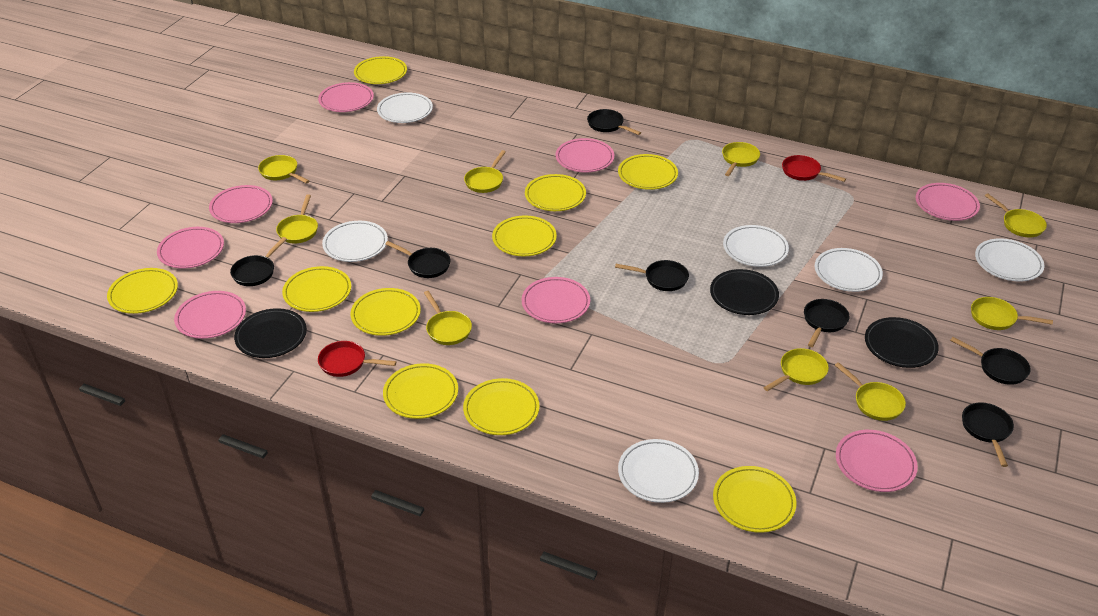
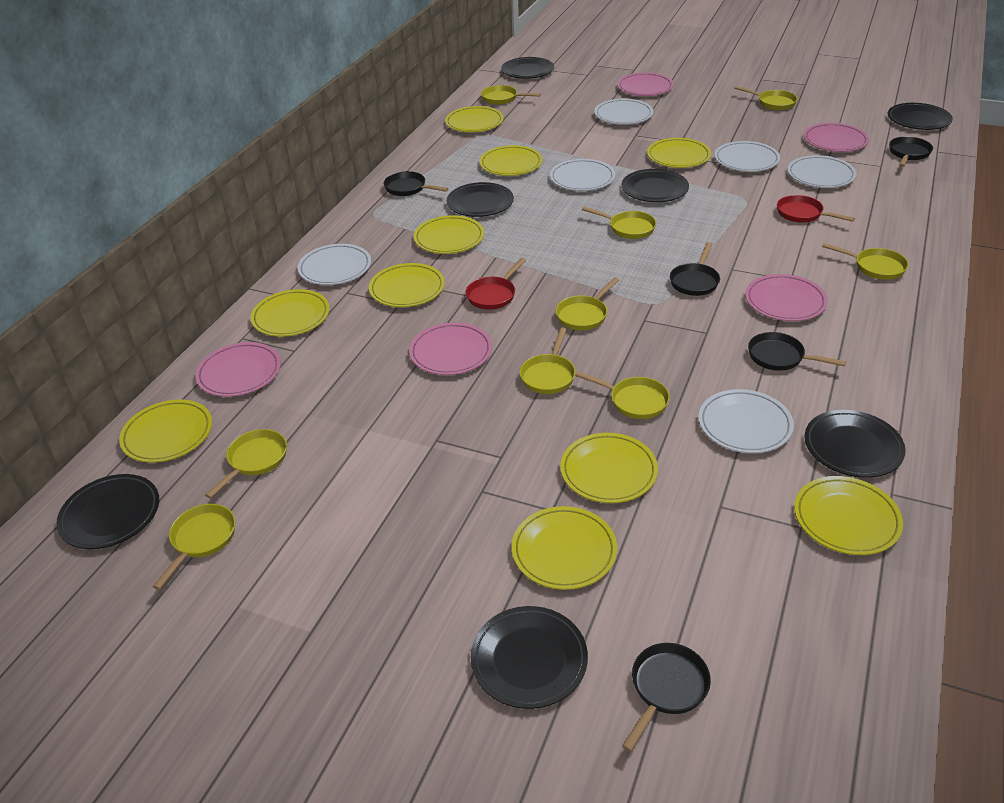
black pan: [230,237,287,286] [385,241,450,278] [587,109,641,135] [615,260,689,291] [804,299,850,347] [950,337,1031,385] [962,402,1014,467] = 7 -> [384,171,449,196] [622,643,711,752] [670,242,720,296] [748,332,846,371] [889,136,933,167] = 5
black plate: [234,308,307,358] [710,269,779,315] [865,317,939,368] = 3 -> [57,474,159,549] [447,182,514,217] [471,606,588,709] [501,57,554,79] [622,169,689,202] [804,410,905,478] [888,103,953,130] = 7
pink plate: [157,227,224,269] [174,291,246,339] [209,185,273,223] [318,82,374,112] [522,277,590,323] [556,138,614,173] [836,430,918,492] [916,183,980,221] = 8 -> [195,342,281,397] [409,322,492,375] [617,73,674,96] [745,274,828,321] [804,123,869,152] = 5

